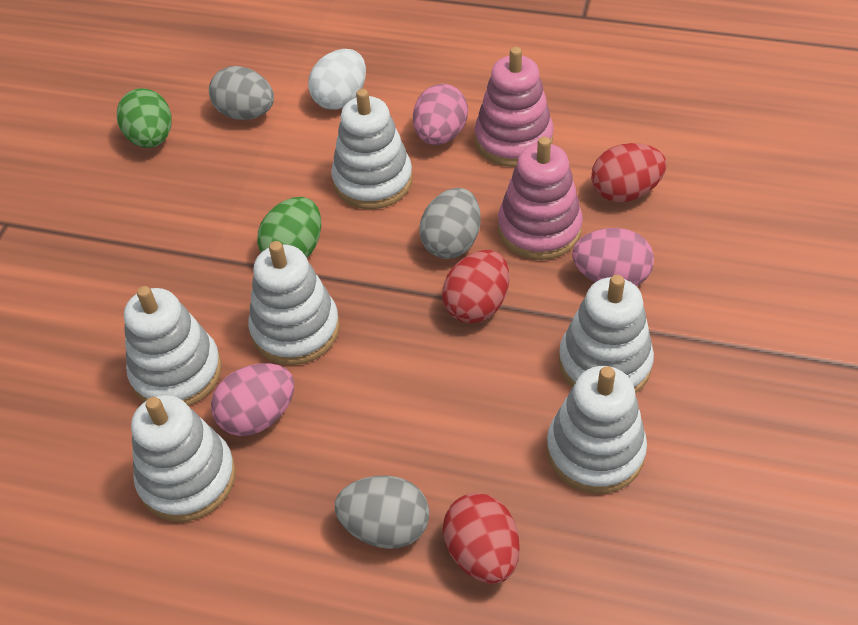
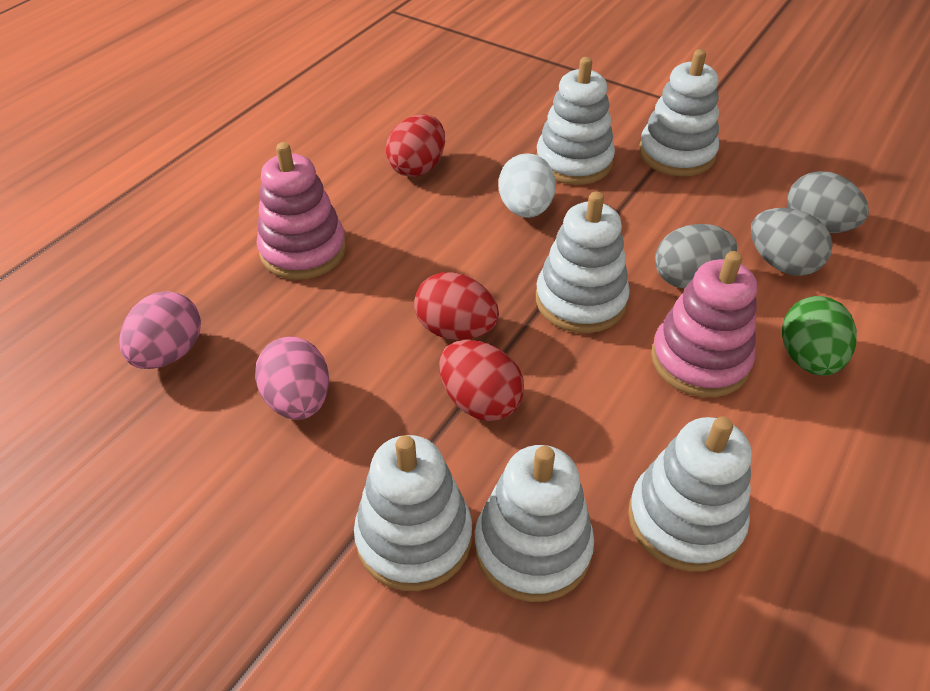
green egg: [117,88,172,148] [257,197,321,258] = 2 -> [782,296,857,376] = 1
pink egg: [211,363,294,436] [413,84,468,145] [572,228,654,286] = 3 -> [119,291,201,369] [255,337,329,420] = 2

